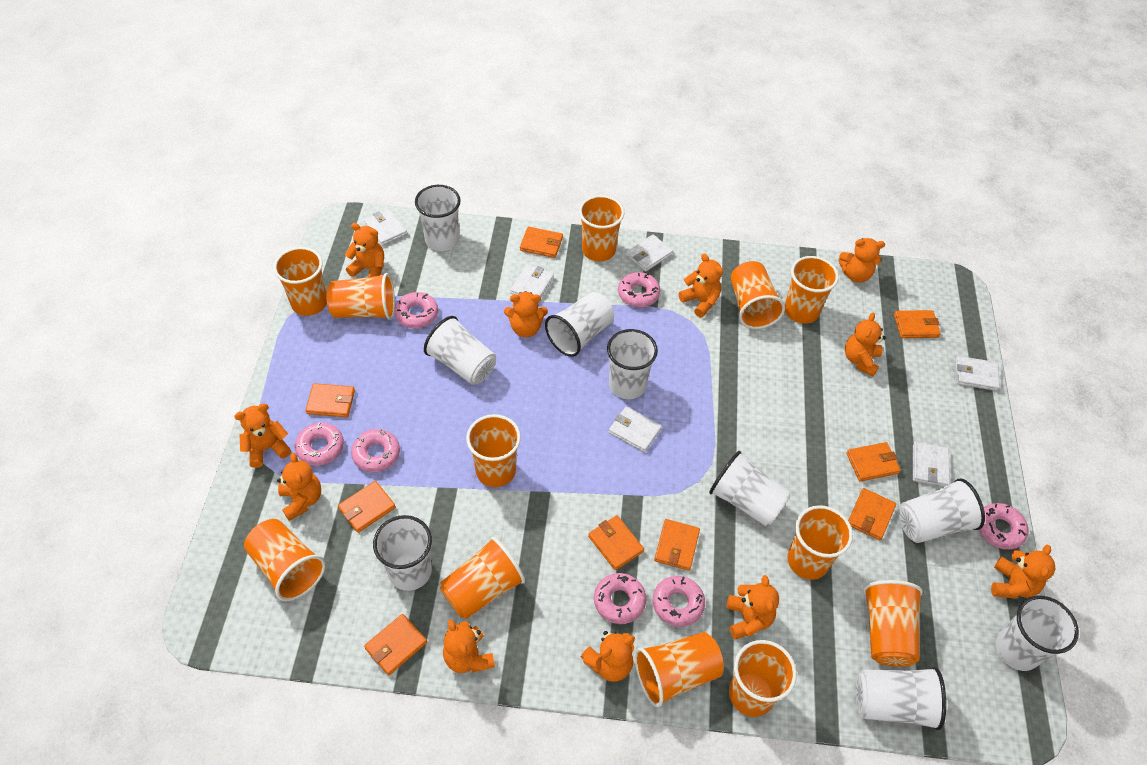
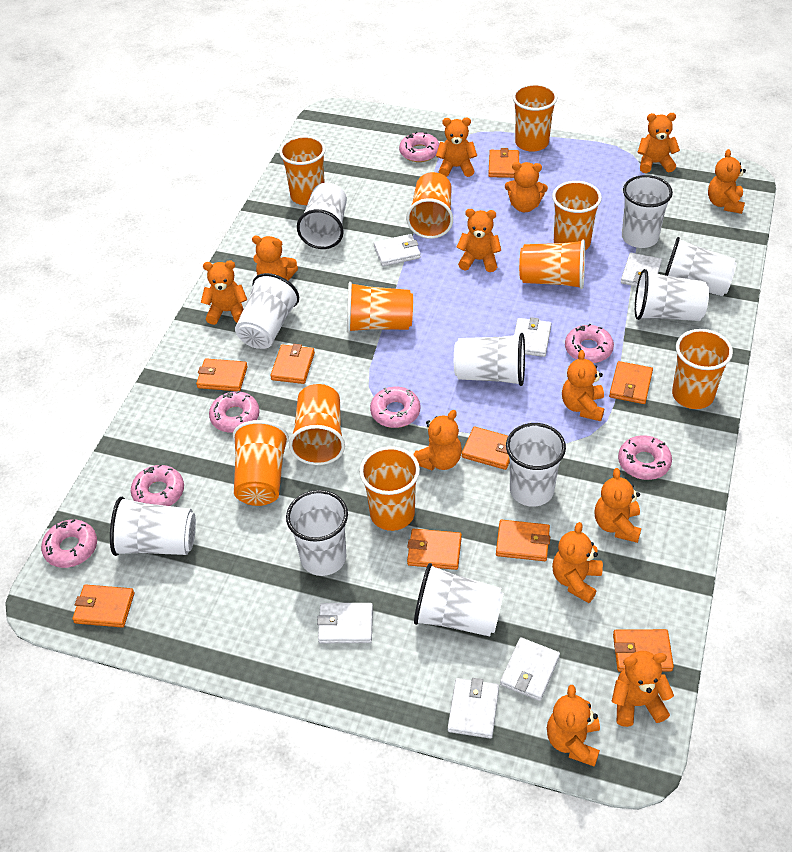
orange cup: [244,519,326,601] [273,247,327,316] [326,273,395,320] [440,537,525,619] [466,414,521,487] [579,195,625,261] [635,632,724,707] [729,640,797,717] [731,261,785,329] [785,256,839,324] [787,505,853,580] [863,580,923,667] = 12 -> [233,420,289,506] [279,136,326,205] [289,384,345,465] [347,282,413,333] [359,446,420,531] [406,172,453,239] [513,84,557,152] [519,239,585,289] [552,181,602,250] [672,329,733,409] = 10
orange teddy bear: [234,403,291,468] [277,453,321,521] [345,223,384,277] [443,619,495,673] [504,291,548,337] [581,631,635,682] [679,254,723,318] [727,575,779,640] [838,238,885,283] [845,313,886,377] [991,545,1055,599] = 11 -> [201,260,247,325] [252,236,298,281] [413,410,462,470] [436,118,477,177] [456,209,501,272] [505,162,548,212] [547,685,600,767] [552,522,603,603] [562,350,604,421] [595,468,641,543] [612,651,674,727] [637,113,680,173] [708,149,746,214] = 13
white cup: [373,515,432,591] [415,185,461,251] [424,316,496,385] [545,292,614,357] [607,329,658,399] [709,451,790,526] [856,667,946,730] [899,478,985,543] [996,596,1079,671] = 9 -> [110,497,196,556] [235,273,299,349] [286,490,348,576] [297,183,347,249] [414,563,504,636] [454,333,525,386] [506,423,566,507] [622,175,673,248] [635,269,709,321] [665,237,737,296] = 10

